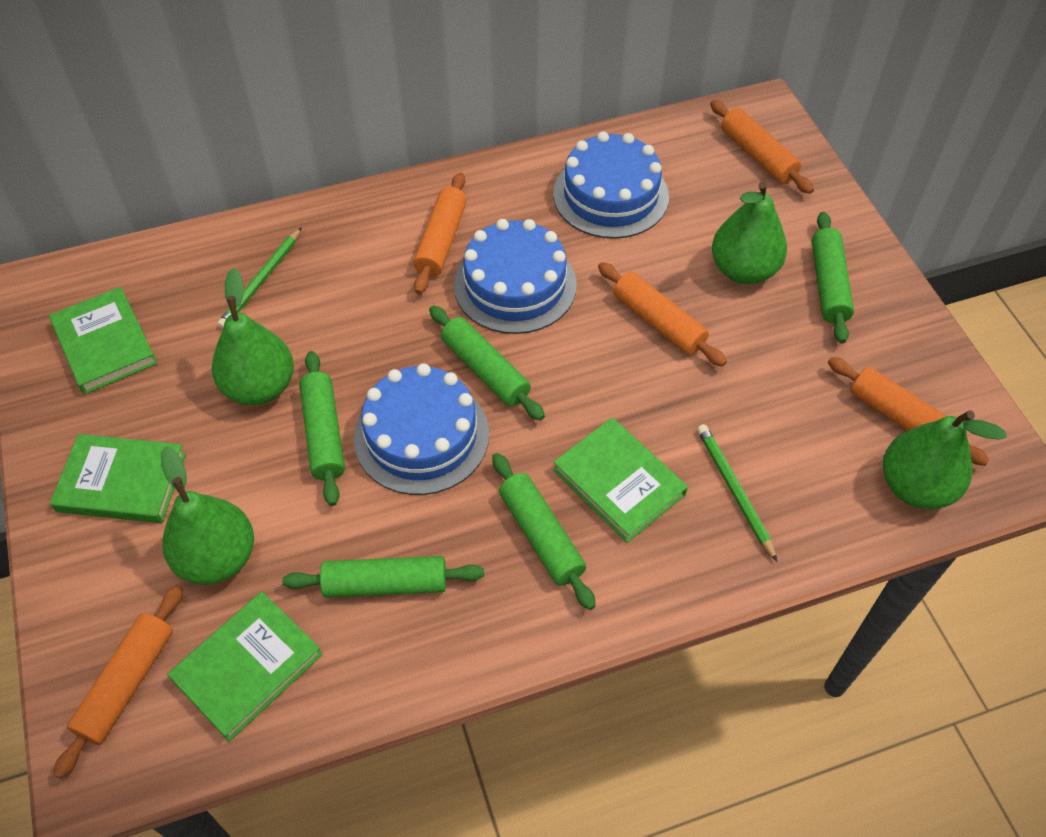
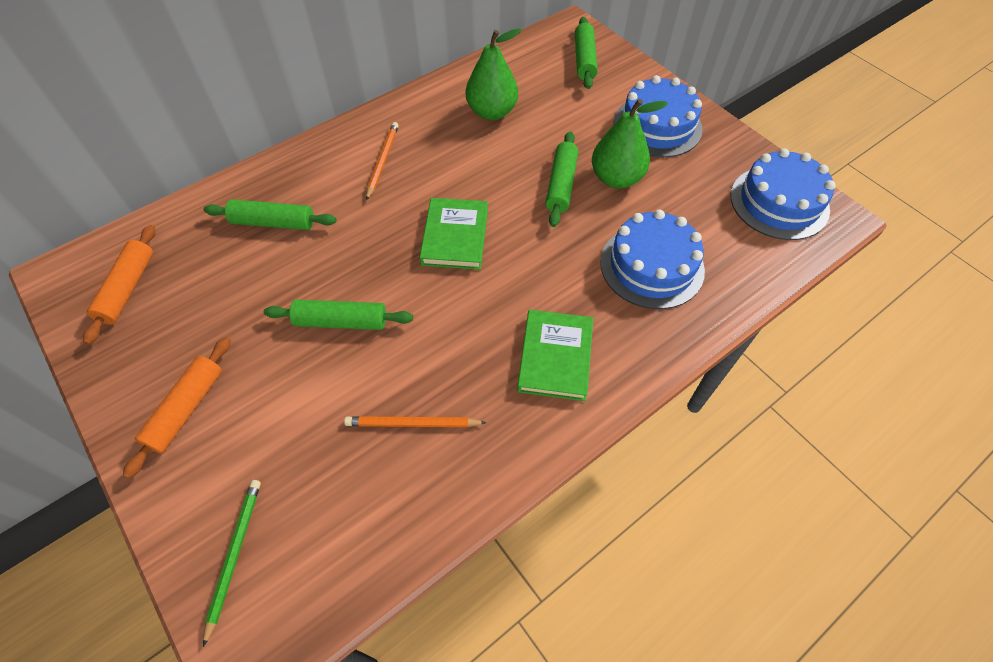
green book: [49,287,158,394] [50,434,186,523] [167,592,323,742] [553,417,688,543] = 4 -> [419,198,488,270] [517,310,593,401] = 2
green pear: [161,447,254,585] [212,268,294,405] [712,181,787,284] [883,410,1007,509] = 4 -> [466,28,522,120] [592,99,668,188] = 2
green pencil: [217,227,302,329] [697,424,777,561] = 2 -> [203,480,261,648] = 1
green rolling pin: [282,556,484,598] [299,351,345,506] [429,306,545,421] [492,453,596,610] [812,212,854,343] = 5 -> [203,199,336,230] [264,300,413,330] [545,131,578,227] [575,17,598,89] = 4
orange pencil: none = 0 -> [344,416,487,427] [366,122,399,201] = 2
orange rolling pin: [53,585,183,779] [413,173,467,294] [598,262,727,367] [710,100,814,194] [828,357,989,466] = 5 -> [83,225,155,345] [123,337,231,478] = 2

